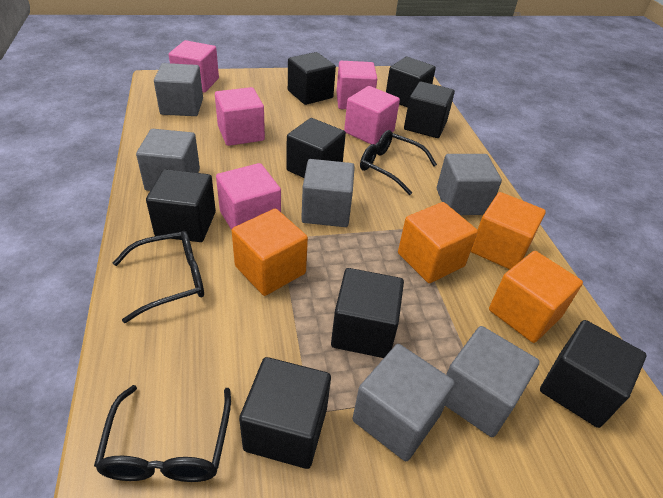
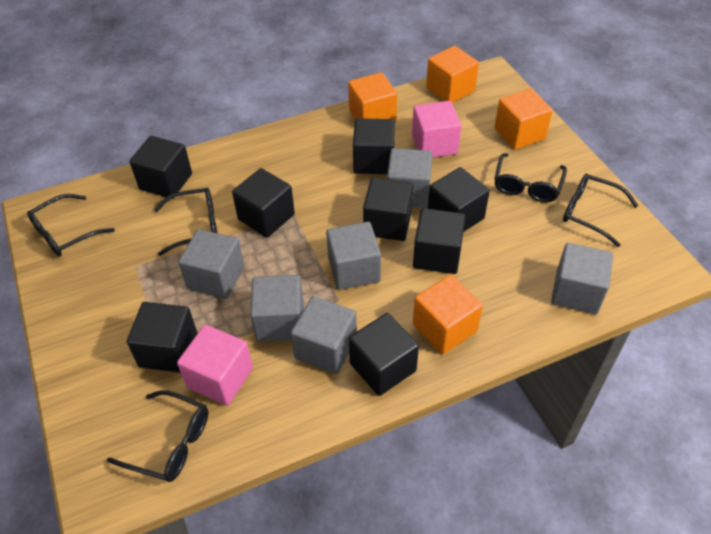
black glasses: [94,385,231,482] [113,231,204,323] [360,130,437,195] = 3 -> [27,194,115,256] [107,390,208,482] [154,188,217,256] [494,153,567,203] [563,174,638,247] = 5
pink cube: [169,40,219,93] [215,87,265,146] [216,163,281,230] [336,61,377,109] [344,86,400,144] = 5 -> [177,325,253,406] [412,101,461,158] = 2

